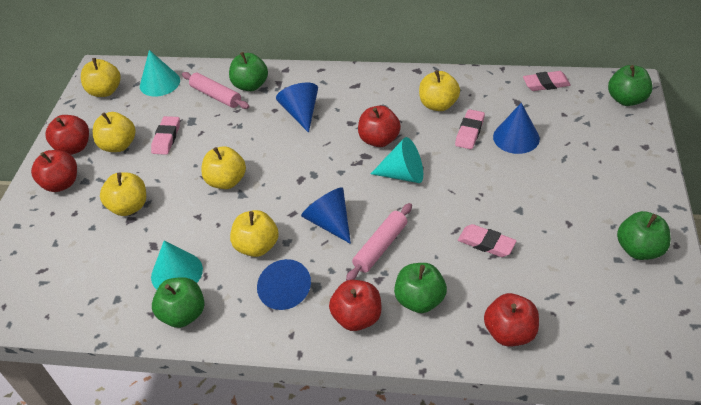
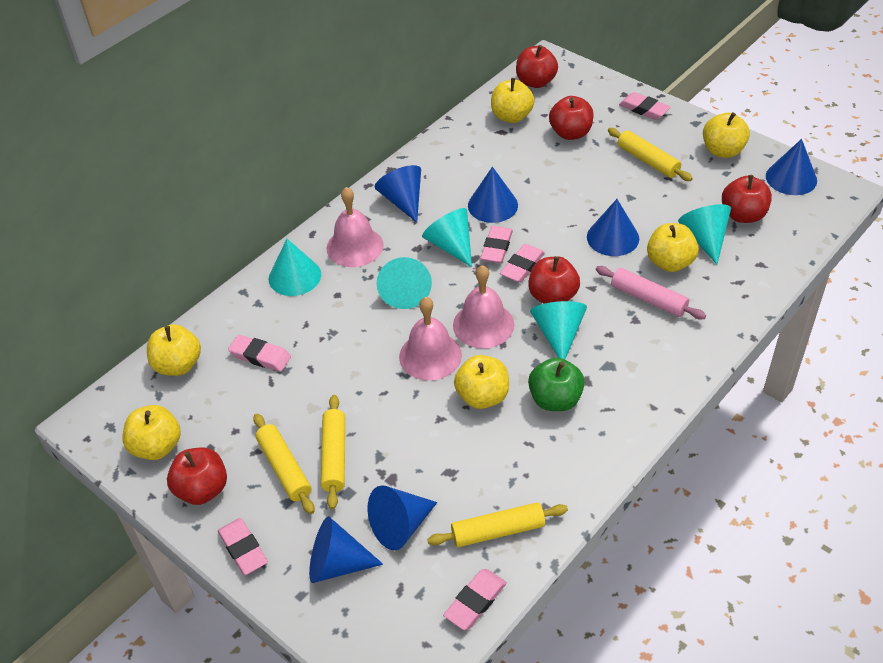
blue cone: [257,259,311,310] [276,83,318,133] [301,188,351,244] [493,103,540,154] = 4 -> [309,516,383,583] [368,485,437,550] [375,165,421,223] [468,167,518,223] [587,199,639,256] [766,139,817,195] = 6
green apple: [152,277,205,328] [229,52,268,91] [394,263,447,313] [608,65,653,106] [617,211,671,260] = 5 -> [528,357,585,411] = 1
pink bell: none = 0 -> [327,187,384,267] [399,297,462,381] [453,265,514,348] = 3
pink eraser: [151,116,180,155] [455,109,485,149] [458,224,517,257] [523,71,571,91] = 4 -> [218,518,268,575] [228,335,291,372] [443,569,507,630] [480,226,513,263] [500,244,545,283] [619,92,671,120] = 6
pink rolling pin: [182,72,249,109] [346,203,412,281] = 2 -> [596,266,706,319] = 1
turquoise cone: [140,50,180,96] [151,240,203,289] [371,137,423,183] = 3 -> [269,239,321,296] [377,257,432,309] [422,208,472,267] [530,301,587,360] [678,204,731,264] = 5
yellow rolling pin: none = 0 -> [253,414,314,514] [321,395,345,509] [427,502,568,547] [608,128,693,181] = 4

